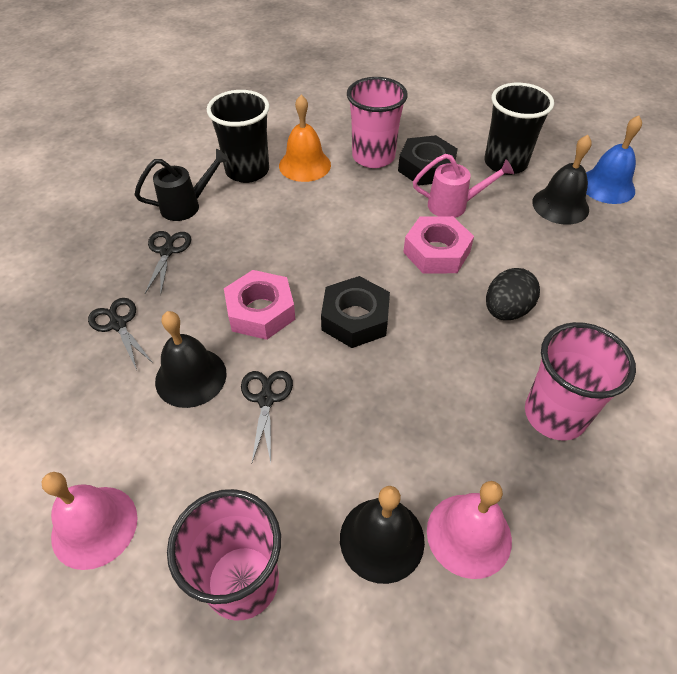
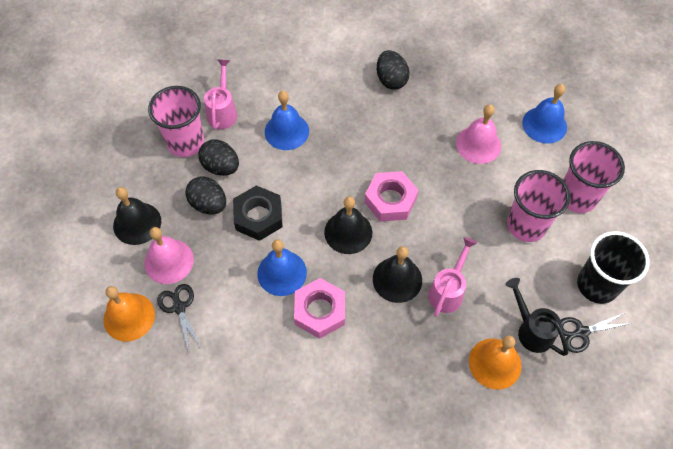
black cup: [207,90,270,183] [484,83,554,175] = 2 -> [577,231,650,304] = 1
black egg: [486,268,540,320] = 1 -> [186,176,226,214] [198,139,239,176] [377,50,410,90] = 3
black nut: [321,276,390,348] [398,135,458,185] = 2 -> [233,185,283,241] = 1
black scissors: [88,298,153,370] [145,231,191,294] [241,371,293,463] = 3 -> [157,284,200,351] [561,313,632,353] = 2
blue bell: [586,115,642,204] = 1 -> [257,239,307,296] [265,91,309,150] [522,84,567,144] = 3
orange bell: [279,95,331,182] = 1 -> [104,286,155,342] [469,335,522,390] = 2
pink watering can: [413,154,514,218] = 1 -> [204,59,237,130] [428,237,477,317] = 2

